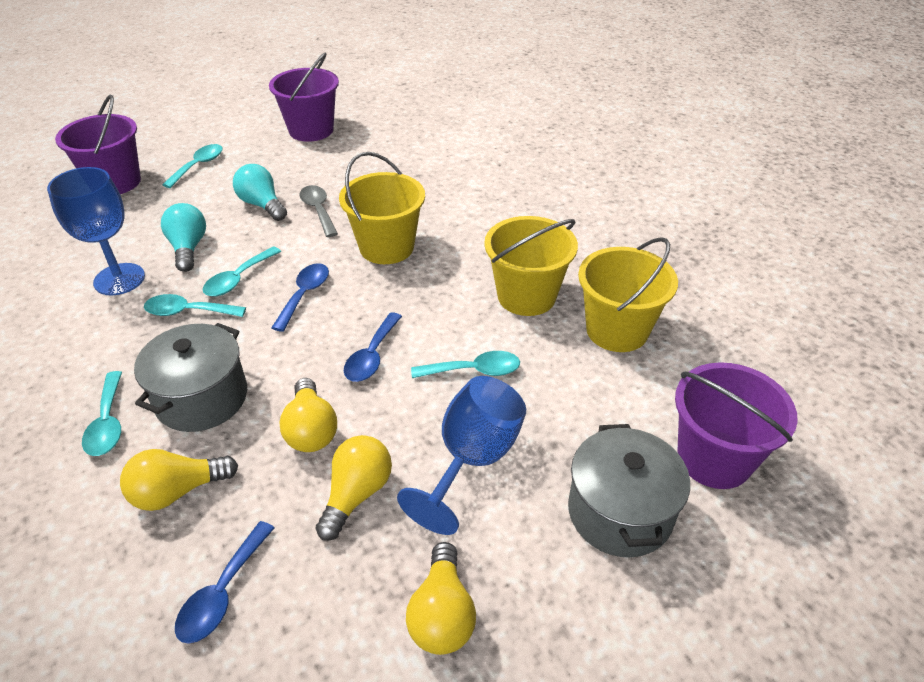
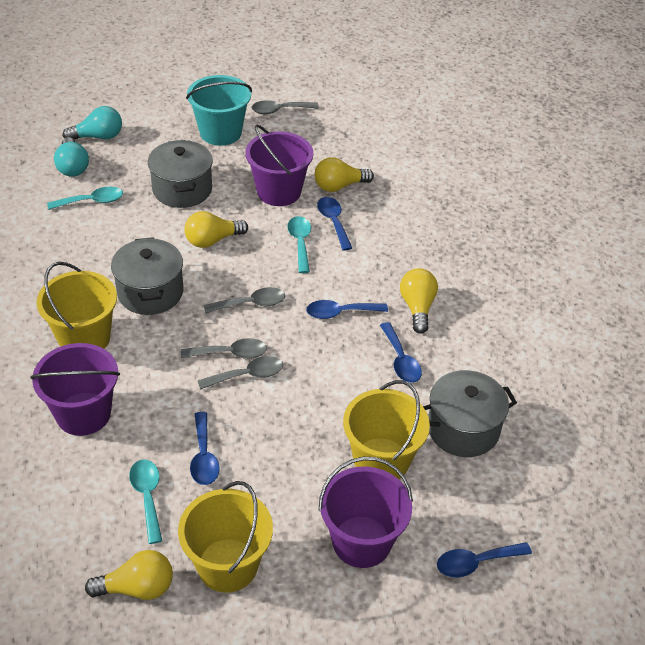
blue goblet: [47,167,145,295] [397,376,526,535] = 2 -> none = 0
blue spoon: [175,521,274,644] [271,263,329,332] [344,312,402,382] = 3 -> [190,412,220,485] [306,300,388,319] [317,197,352,251] [380,322,422,383] [437,542,532,578] = 5
grey pot: [134,323,247,432] [568,424,690,557] = 2 -> [111,237,183,315] [148,140,213,208] [423,370,517,457] = 3
grey spoon: [299,185,338,237] = 1 -> [181,338,267,359] [198,356,283,390] [204,287,285,313] [251,100,319,114] = 4
turquoise bucket: none = 0 -> [186,75,252,146] = 1
turquoise spoon: [82,371,122,456] [144,294,246,317] [162,144,223,188] [203,247,281,296] [411,351,520,378] = 5 -> [47,187,123,210] [129,460,162,544] [287,216,311,273] = 3

